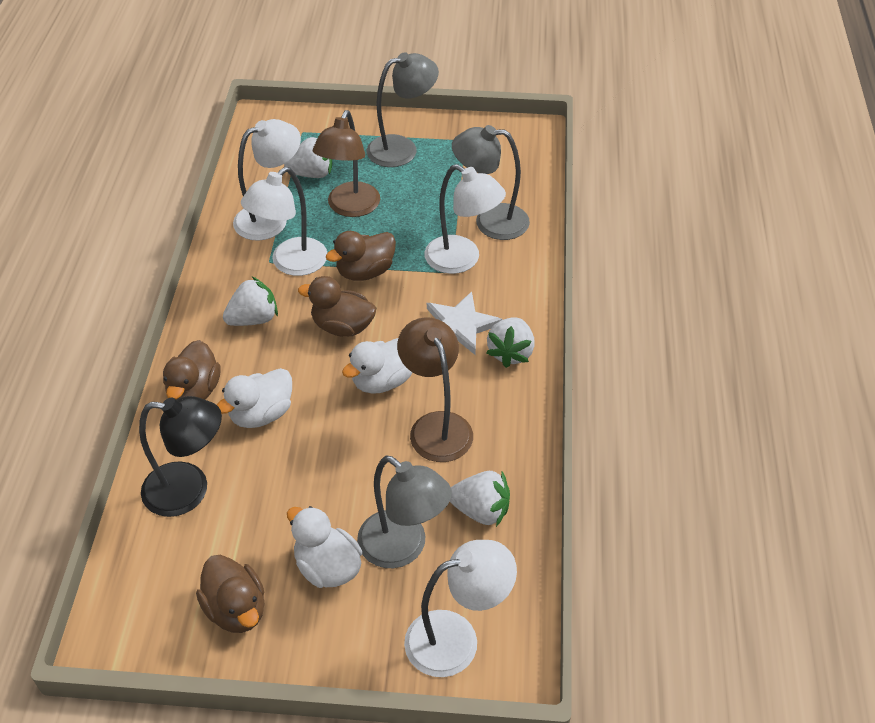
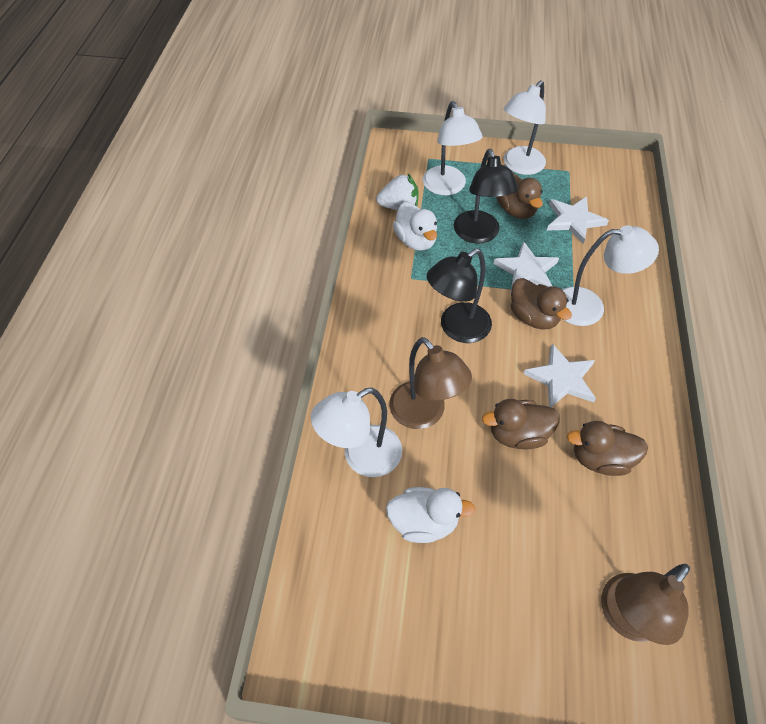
black lamp: [139,396,222,517] = 1 -> [427,248,492,343] [454,149,518,244] = 2
grey lamp: [357,456,452,568] [367,52,439,167] [452,125,530,240] = 3 -> none = 0
white duck: [217,368,292,428] [287,506,362,588] [342,338,412,394] = 3 -> [386,487,475,543] [393,202,437,251] = 2
white star: [427,292,502,355] = 1 -> [493,241,559,291] [523,344,596,407] [547,196,609,244] = 3
white strawberry: [223,277,278,326] [284,136,332,178] [450,471,510,527] [486,317,535,368] = 4 -> [376,174,419,210] = 1

